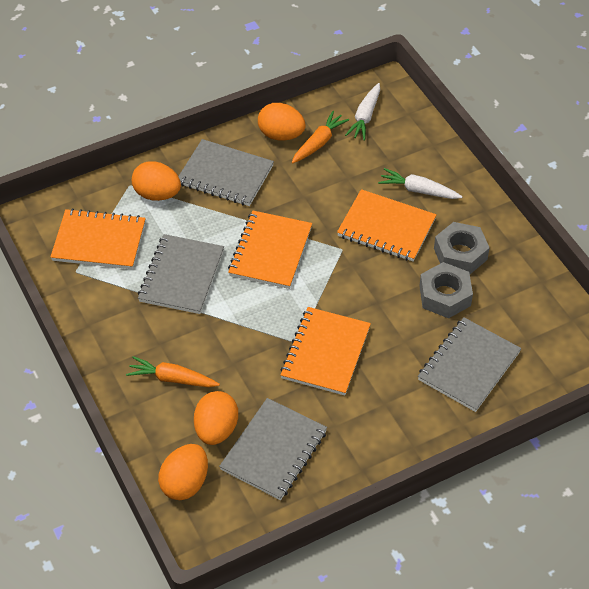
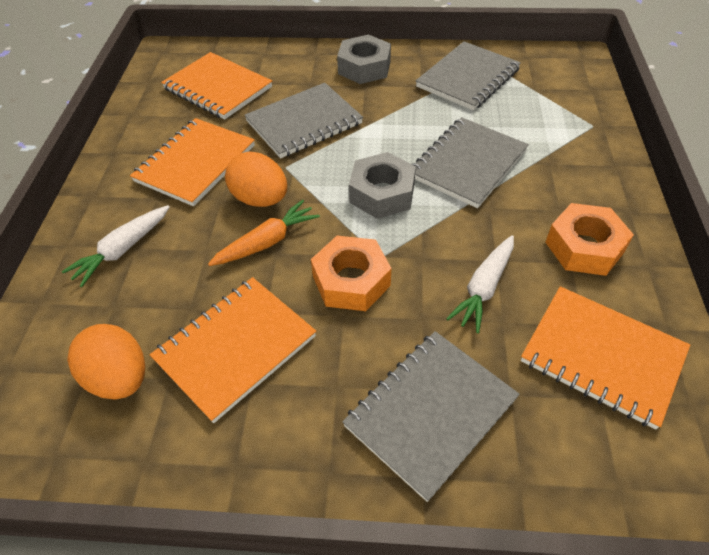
orange carrot: [126,356,220,387] [292,111,349,164] = 2 -> [208,200,320,266] = 1
orange egg: [132,161,181,201] [158,444,208,500] [194,391,238,445] [258,103,306,141] = 4 -> [67,324,145,399] [225,151,287,207] = 2
orange nut: none = 0 -> [311,236,391,311] [545,203,634,276] = 2

